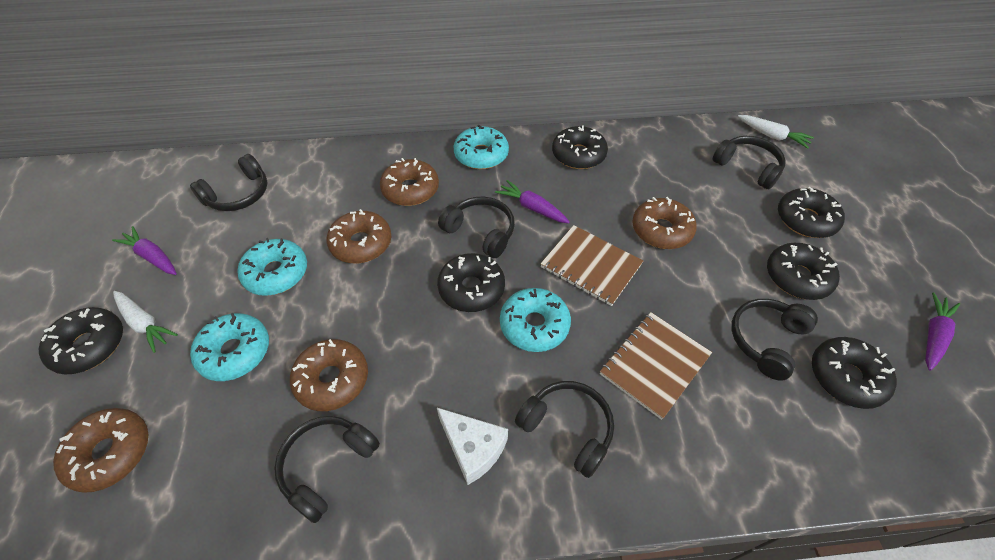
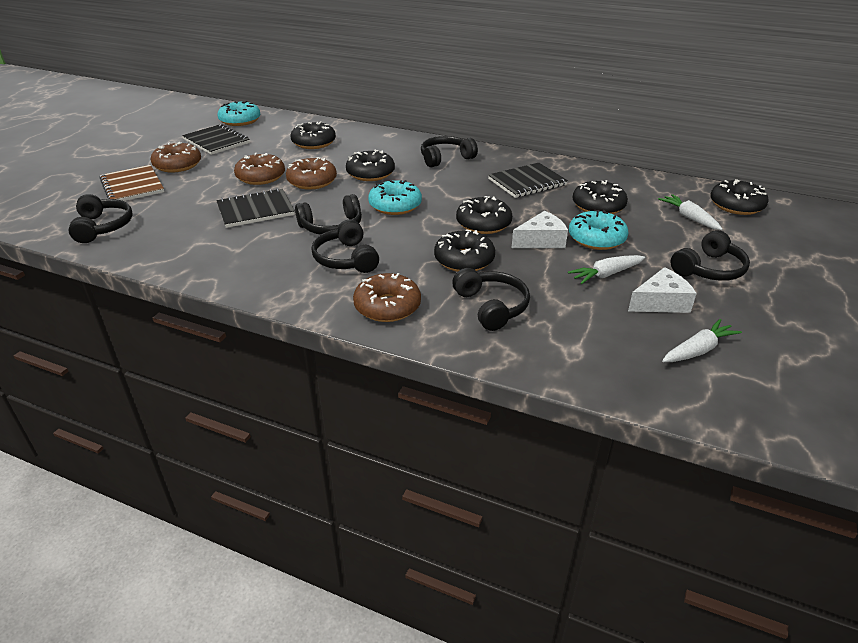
black notebook: none = 0 -> [182,124,250,155] [216,188,295,228] [488,163,568,198] = 3
brown donut: [53,408,148,493] [290,339,368,411] [327,209,391,263] [380,158,439,206] [632,197,697,249] = 5 -> [151,142,201,172] [234,153,285,185] [286,157,337,190] [353,273,421,322] = 4
brown notebook: [540,225,643,306] [600,312,712,420] = 2 -> [100,165,164,201] = 1
purple carrot: [112,226,177,275] [495,180,570,223] [925,292,960,370] = 3 -> none = 0
turquoise donut: [190,313,269,381] [238,238,307,296] [454,125,509,169] [500,288,571,352] = 4 -> [217,101,260,126] [368,180,422,215] [569,210,628,250] = 3
white carrot: [113,291,178,353] [738,115,814,149] = 2 -> [568,255,645,284] [658,194,722,230] [662,319,742,362] = 3
white cheese: [437,408,508,485] = 1 -> [512,211,568,248] [628,267,697,313] = 2

